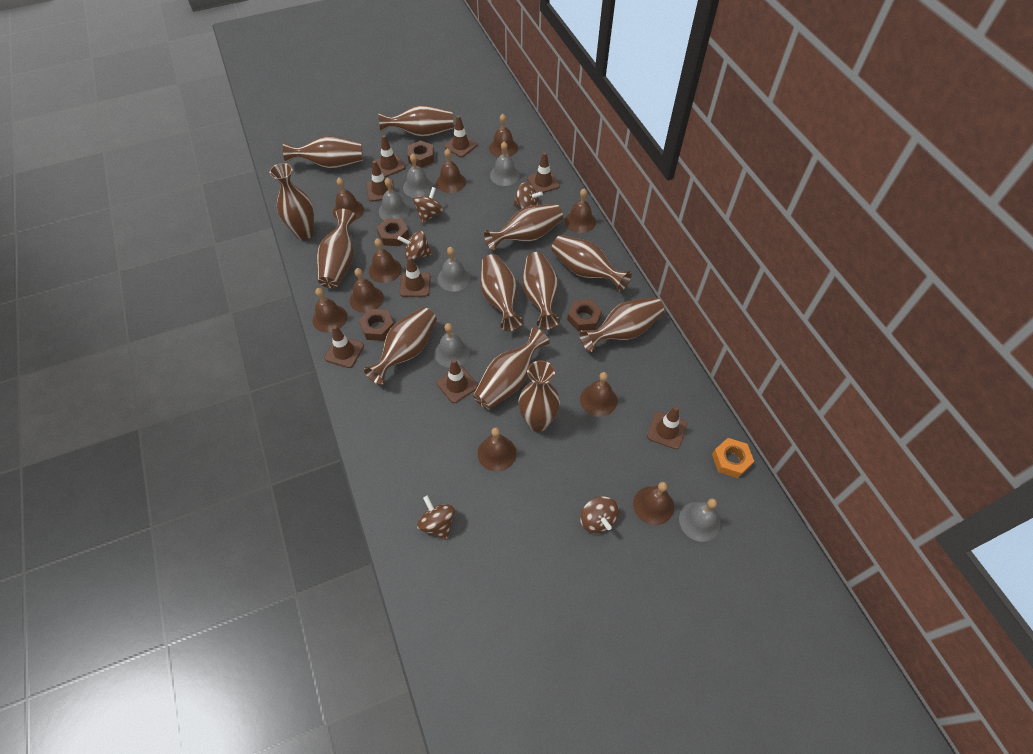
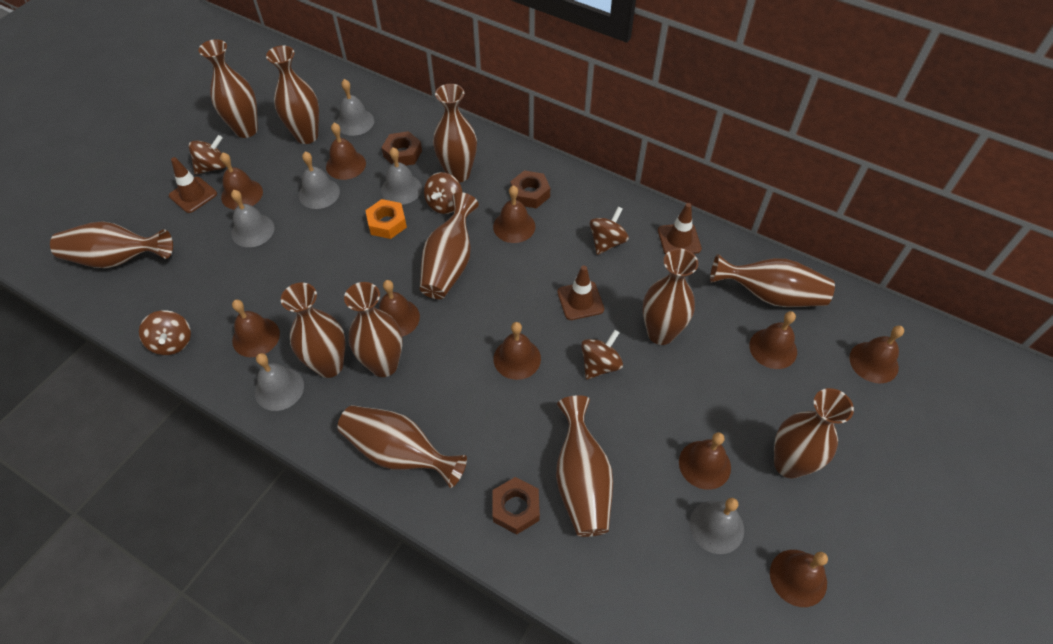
brown nut: [359,309,394,341] [377,218,409,246] [407,140,434,168] [567,299,602,331] = 4 -> [381,131,422,166] [492,477,540,535] [510,170,550,209] = 3
brown traffic cone: [324,325,364,368] [366,160,395,202] [375,135,406,177] [399,256,431,297] [436,359,478,403] [444,115,477,157] [527,152,560,193] [647,406,687,449] = 8 -> [169,157,217,213] [557,266,604,320] [658,203,702,255] = 3

